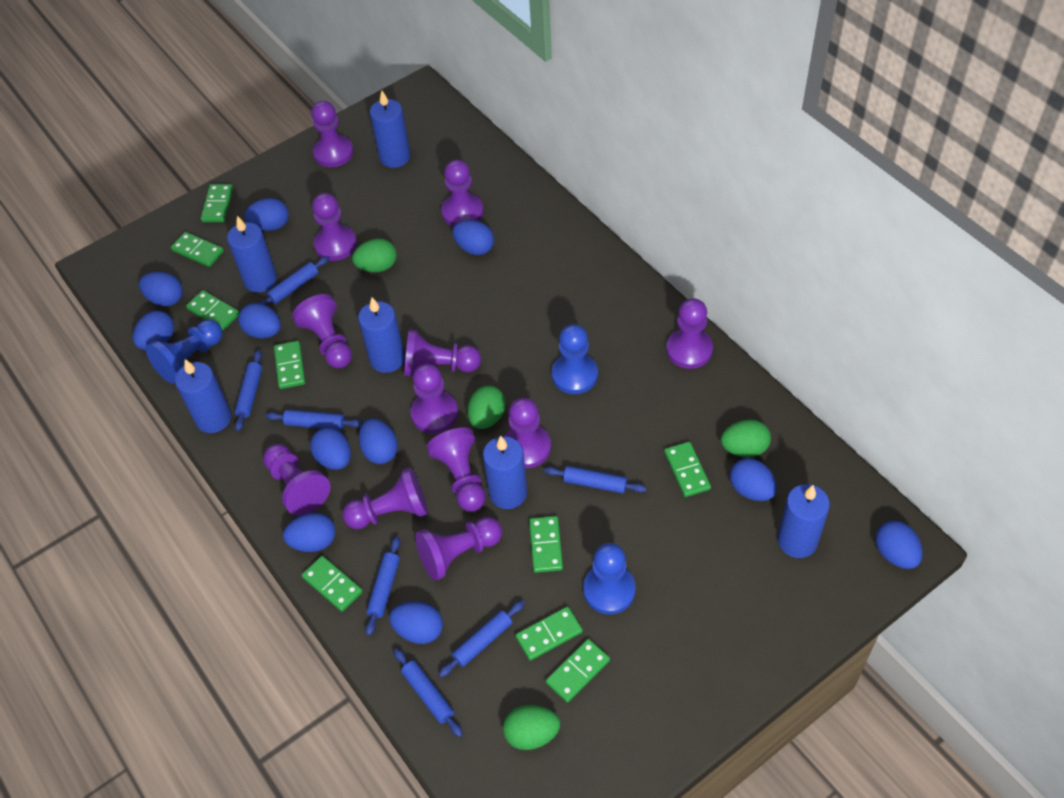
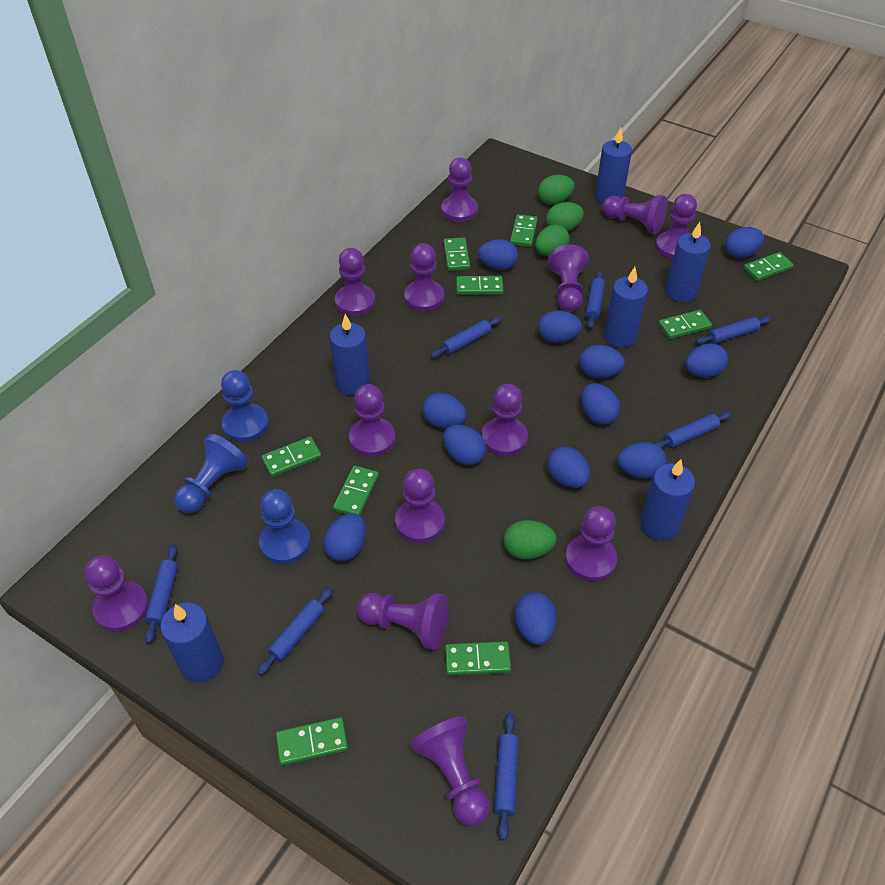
blue egg: [133,311,174,350] [139,272,183,306] [238,303,281,338] [245,198,289,231] [283,513,335,552] [310,428,351,470] [359,418,398,464] [389,601,443,644] [452,220,494,255] [730,458,777,501] [875,521,923,569] = 11 -> [323,513,366,562] [422,393,467,429] [443,425,486,466] [478,239,518,270] [515,592,557,645] [538,310,582,343] [547,446,590,488] [579,345,625,378] [581,383,620,425] [617,442,667,479] [686,344,728,378] [725,227,764,258] = 12
purple pawn: [263,444,330,516] [292,294,352,369] [311,101,354,167] [312,193,357,261] [342,467,428,529] [404,329,481,376] [411,364,458,434] [415,517,502,581] [427,428,486,512] [441,160,483,227] [505,398,551,468] [666,298,713,369] = 12 -> [85,555,149,632] [335,248,375,316] [349,384,395,457] [357,593,448,650] [395,469,445,543] [404,244,444,311] [410,716,490,826] [441,157,478,222] [482,384,528,456] [548,245,589,312] [565,506,617,582] [602,195,667,234] [656,194,697,259] = 13

